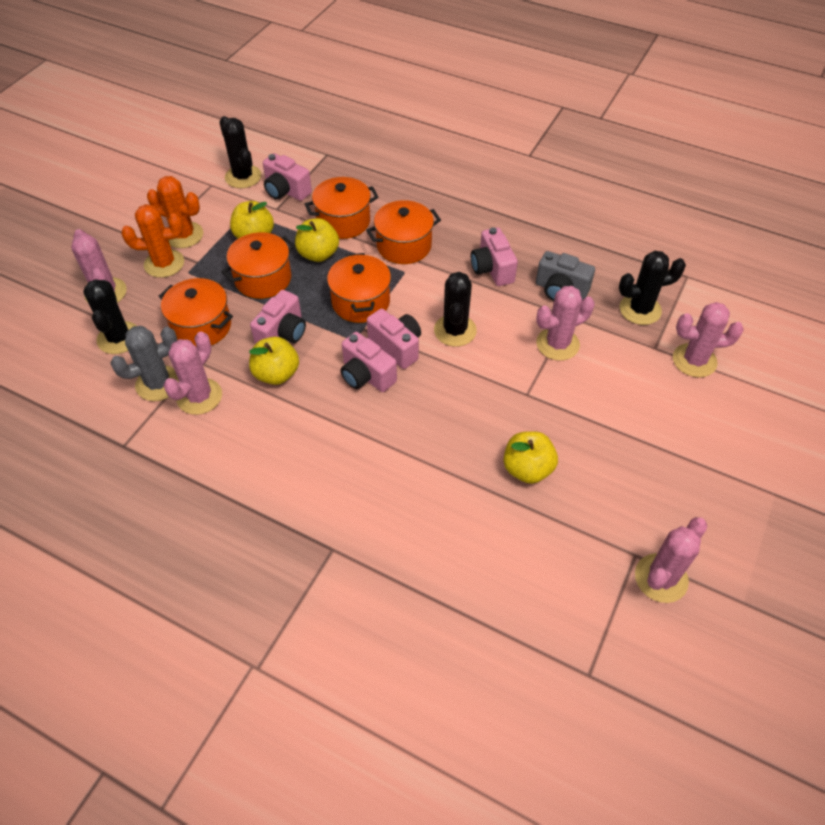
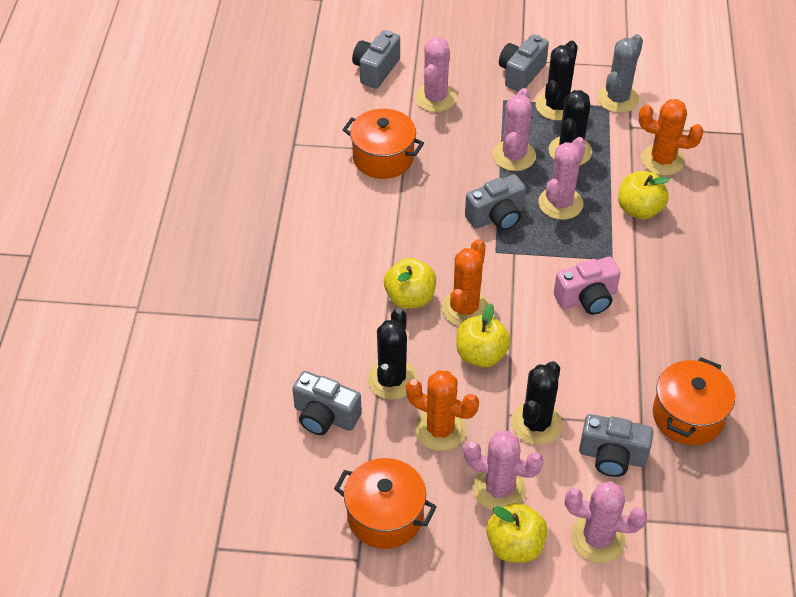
grey camera: [536,251,595,301] = 1 -> [292,371,362,435] [352,30,400,89] [465,174,526,231] [499,35,549,91] [579,414,653,477] = 5
orange cactus: [121,204,184,278] [147,176,203,248] = 2 -> [406,370,479,451] [442,239,489,326] [639,99,704,176] = 3
orange pot: [158,278,233,346] [221,232,295,299] [305,177,379,239] [327,253,391,323] [366,200,441,264] = 5 -> [334,458,437,549] [343,109,424,179] [653,357,735,445] = 3
pink camera: [250,290,306,344] [263,153,312,201] [340,332,397,392] [367,309,421,369] [471,227,518,286] = 5 -> [554,257,621,315] = 1

